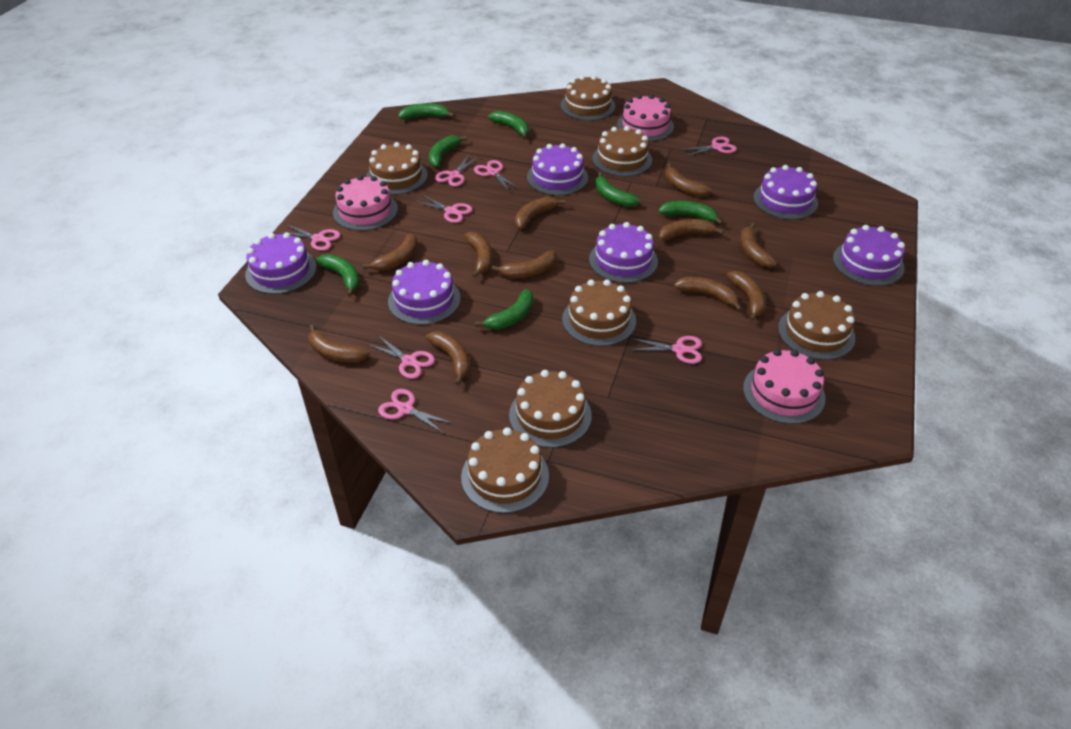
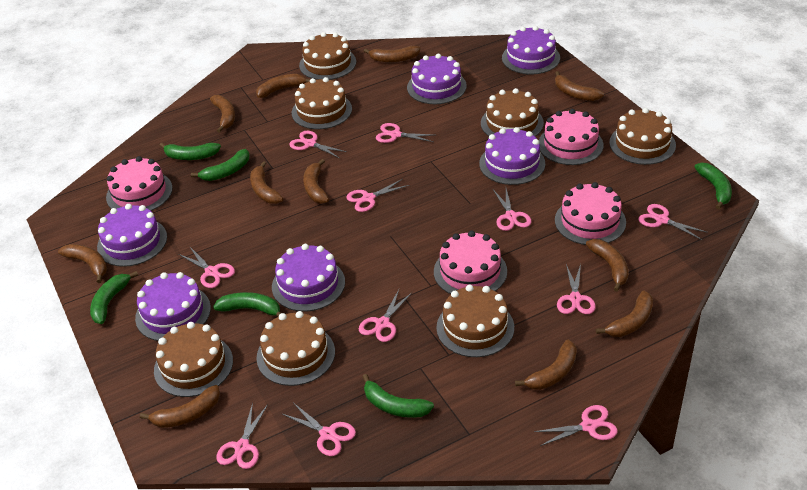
green banana: [316,254,360,297] [398,103,455,120] [429,135,467,167] [475,289,533,330] [488,111,529,139] [595,172,640,207] [658,201,723,225] = 7 -> [90,271,138,324] [159,143,221,160] [191,149,250,181] [213,292,281,317] [362,374,434,418] [694,163,732,209] = 6
pink cake: [333,175,398,231] [617,94,674,141] [743,349,826,424] = 3 -> [106,156,173,211] [434,231,507,294] [539,109,604,165] [555,182,626,245] = 4
pink scissors: [278,224,340,251] [367,335,435,379] [378,389,454,434] [414,194,472,223] [435,155,479,186] [474,160,520,191] [630,336,702,364] [680,137,737,156] = 8 -> [178,246,235,288] [216,403,268,469] [283,403,356,456] [289,131,347,158] [346,179,409,212] [359,290,412,342] [376,123,433,143] [493,189,532,231] [534,405,618,446] [557,264,596,314] [638,204,708,240] = 11

